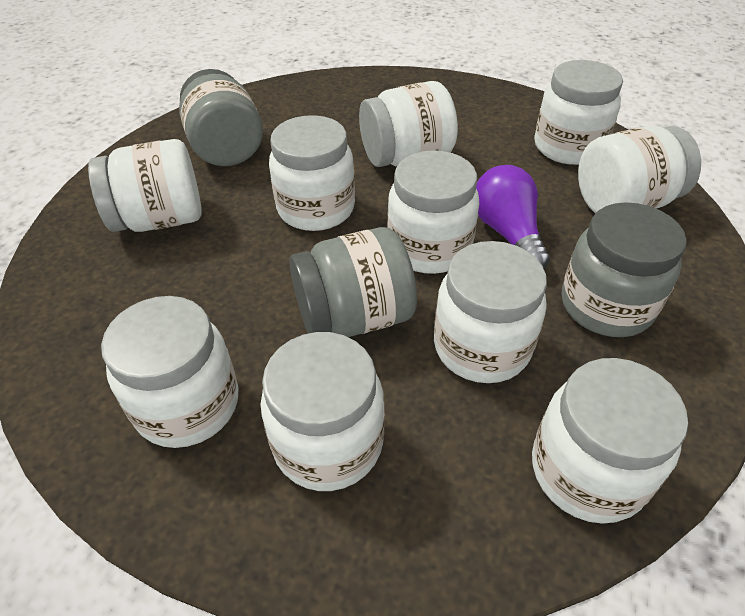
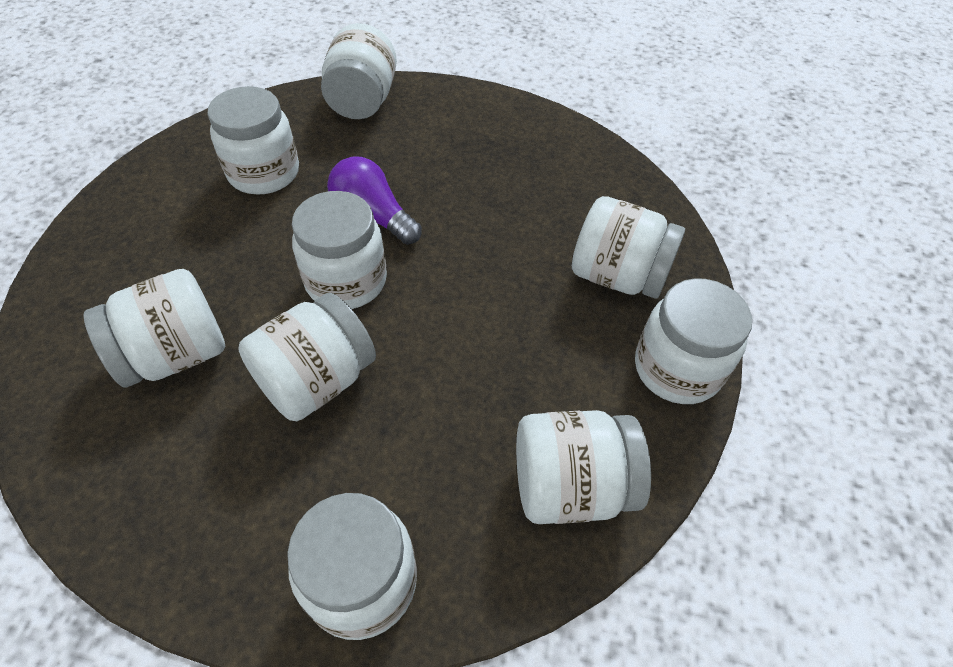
grey jar: [179,69,263,166] [289,227,417,337] [562,202,687,337] = 3 -> none = 0
white jar: [88,139,202,232] [101,296,238,448] [261,332,384,491] [269,115,355,231] [359,81,458,167] [387,150,479,274] [434,241,547,383] [532,358,688,524] [534,60,623,165] [578,126,701,214] = 10 -> [83,269,225,388] [207,86,299,195] [238,293,376,421] [287,493,417,640] [292,191,387,309] [321,23,397,119] [516,410,651,524] [572,196,685,299] [635,278,752,404] = 9

